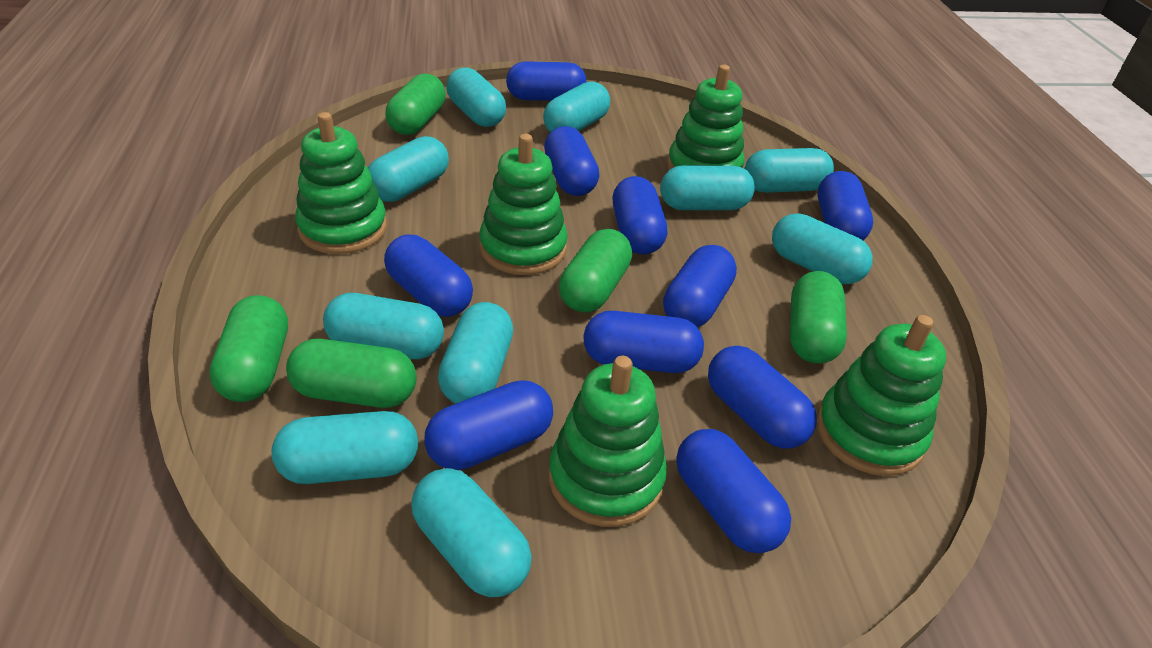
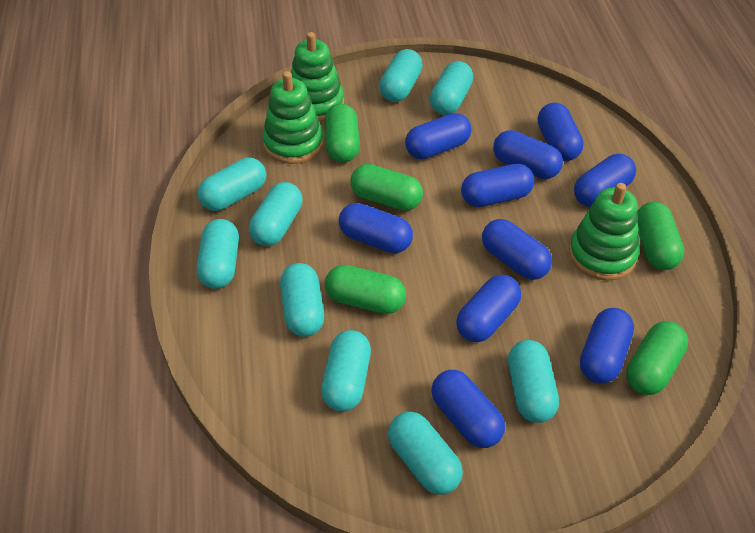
green stacking toy: [295,112,387,254] [479,134,568,275] [549,356,667,527] [667,65,744,170] [817,315,946,476] = 5 -> [262,71,324,164] [291,32,344,122] [569,183,640,281] = 3
turquoise capsule: [272,411,418,484] [323,293,444,359] [368,136,449,202] [411,468,532,597] [438,302,513,404] [446,67,506,127] [543,81,610,132] [660,165,755,210] [744,148,834,193] [772,214,873,284] = 10 -> [197,157,266,211] [197,219,239,289] [249,182,303,246] [280,263,324,337] [321,330,371,412] [379,49,423,102] [388,412,463,495] [430,61,473,115] [508,340,559,423] = 9

